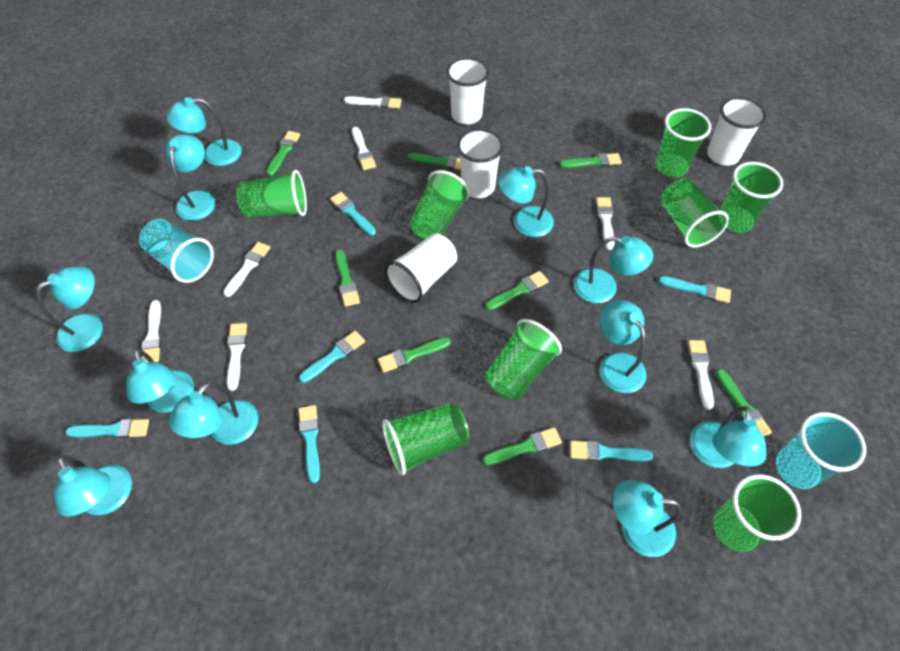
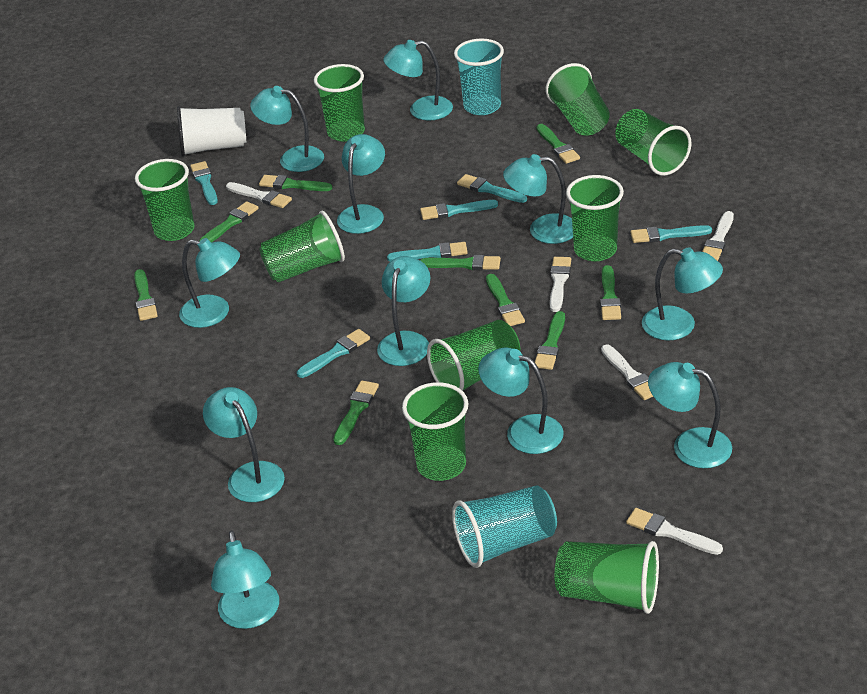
green brush: [266,131,300,176] [335,250,360,307] [378,337,451,373] [408,153,461,170] [483,427,562,465] [486,271,549,310] [559,153,622,168] [716,369,772,436] = 8 -> [134,269,158,321] [199,201,259,243] [259,175,332,191] [333,381,379,445] [420,255,501,270] [486,274,525,326] [535,311,565,370] [536,124,580,164] [600,265,621,320] = 9
green cup: [236,170,307,218] [382,403,469,475] [409,170,470,240] [485,319,562,401] [655,108,711,177] [661,178,729,248] [713,474,801,552] [720,162,783,233] = 8 -> [135,159,194,241] [259,211,345,282] [314,64,365,141] [402,382,468,481] [427,320,520,391] [546,63,610,136] [555,541,659,614] [566,175,624,261] [615,109,691,176] = 9
white brush: [141,300,161,362] [223,242,270,297] [227,323,247,391] [344,96,402,109] [352,127,376,170] [596,197,614,250] [688,340,714,410] = 7 -> [226,182,292,208] [550,257,571,312] [601,344,653,400] [626,508,723,555] [702,211,734,261] = 5
white cup: [385,233,457,303] [446,58,489,124] [457,129,504,198] [707,97,767,165] = 4 -> [177,106,246,157] = 1

